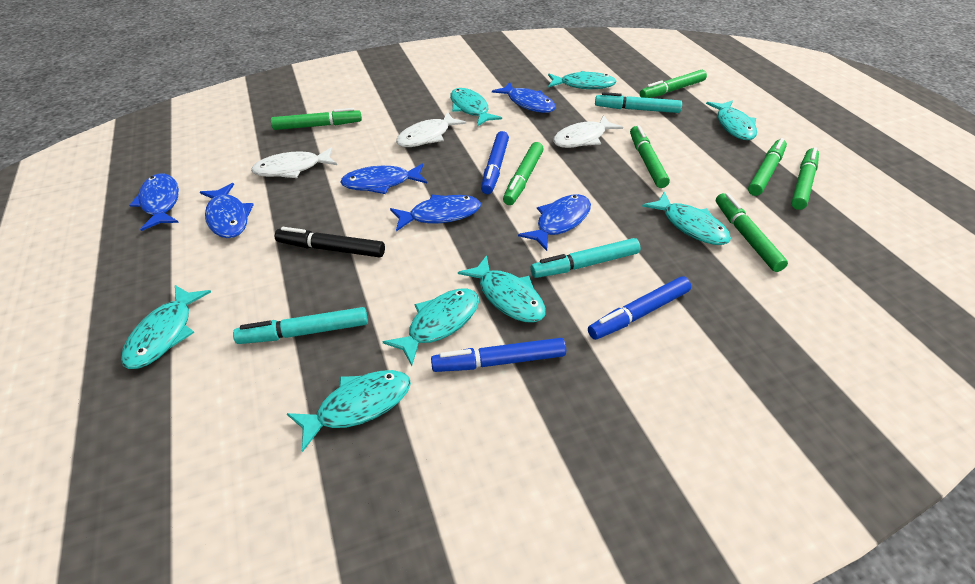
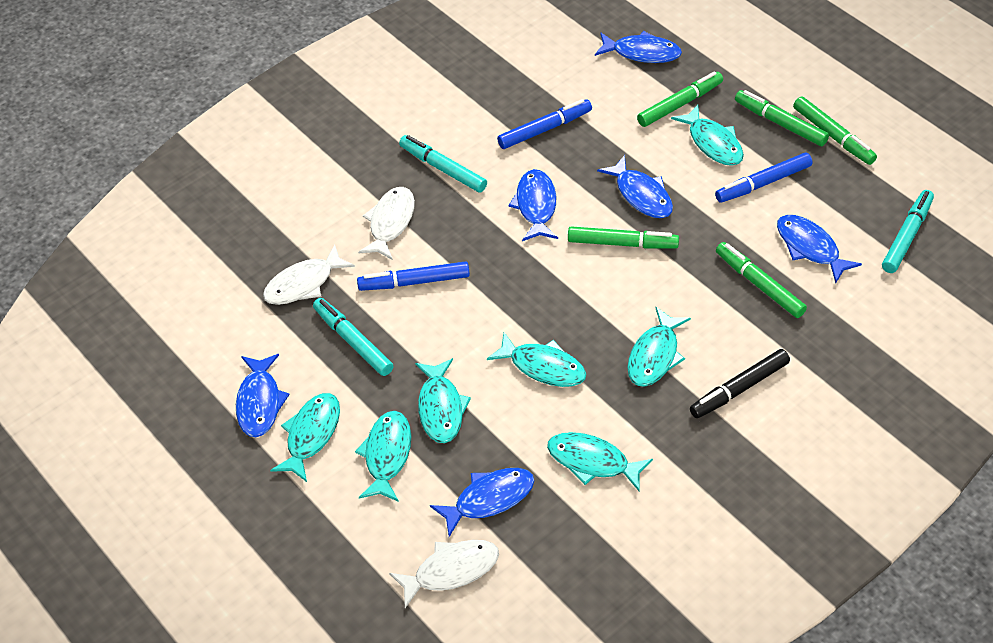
green marker: [271,108,362,130] [503,142,544,205] [630,125,670,188] [640,70,707,98] [716,193,788,272] [748,138,787,196] [791,147,819,210] = 7 -> [568,226,679,249] [637,71,723,127] [716,242,807,318] [735,90,829,146] [793,97,877,165] = 5
turquoise fish: [121,285,211,369] [286,370,411,452] [383,289,479,366] [450,88,502,126] [458,255,546,323] [548,71,617,89] [642,192,731,245] [706,100,757,140] = 8 -> [270,393,340,482] [355,411,411,502] [415,358,471,443] [487,332,586,387] [547,432,653,492] [627,307,691,387] [671,105,744,166] = 7

